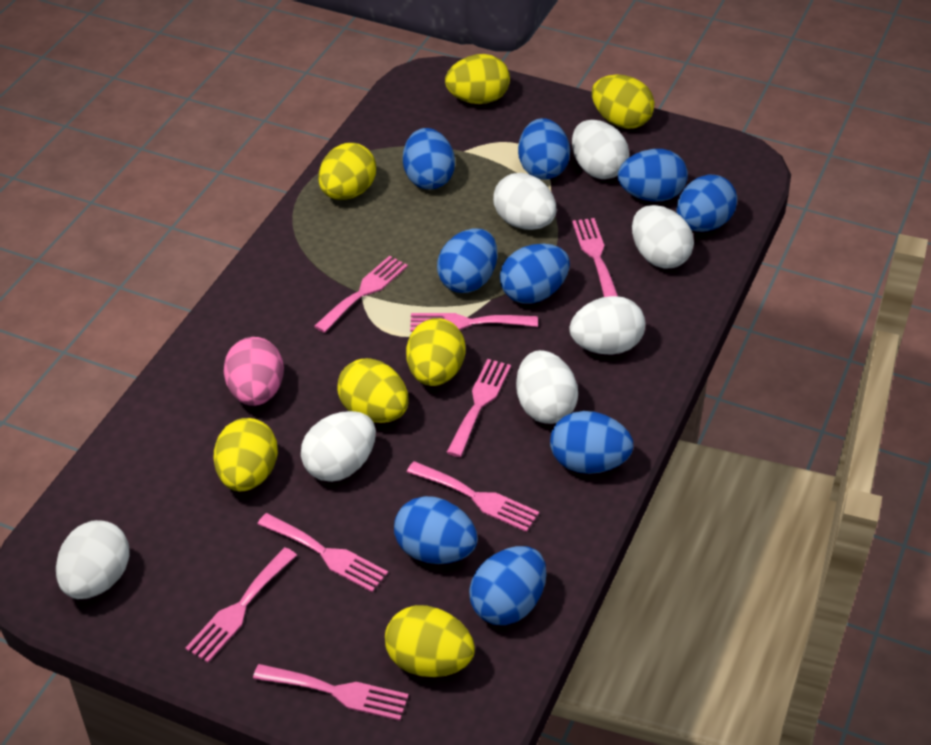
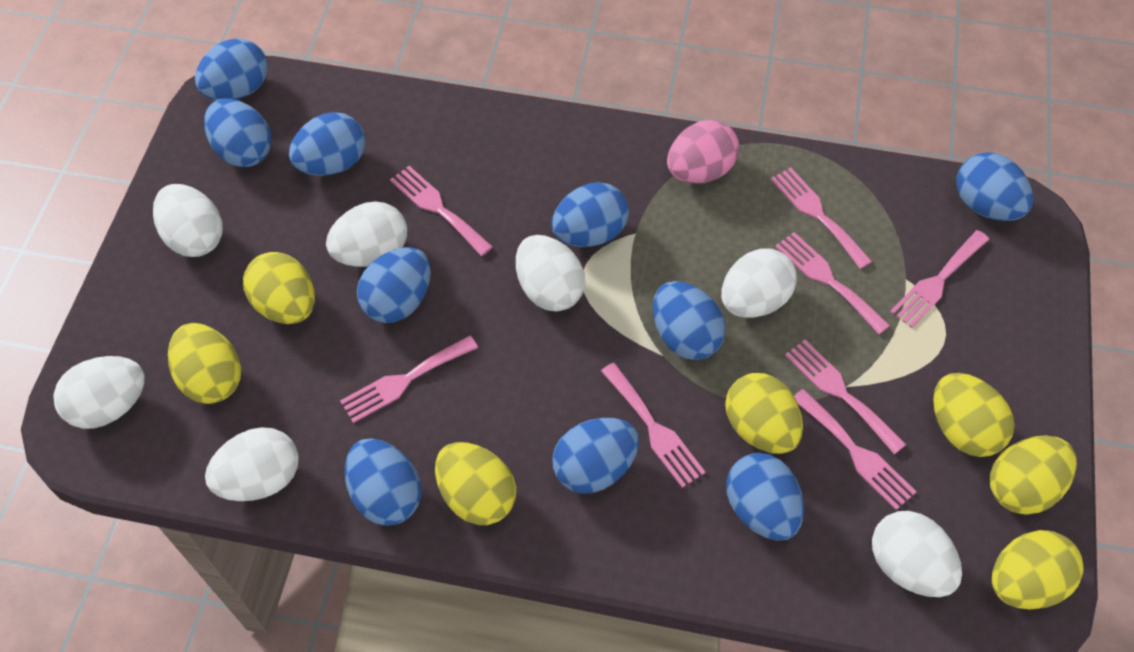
blue egg: [394,496,478,564] [403,128,455,189] [437,229,498,293] [469,546,546,625] [500,244,570,304] [518,118,570,179] [550,411,634,474] [618,149,688,201] [676,175,737,232] = 9 -> [195,38,268,100] [204,98,272,167] [289,112,366,176] [345,439,422,526] [357,247,431,323] [552,182,629,247] [552,418,639,494] [653,281,726,360] [726,453,804,541] [957,152,1033,221] = 10

